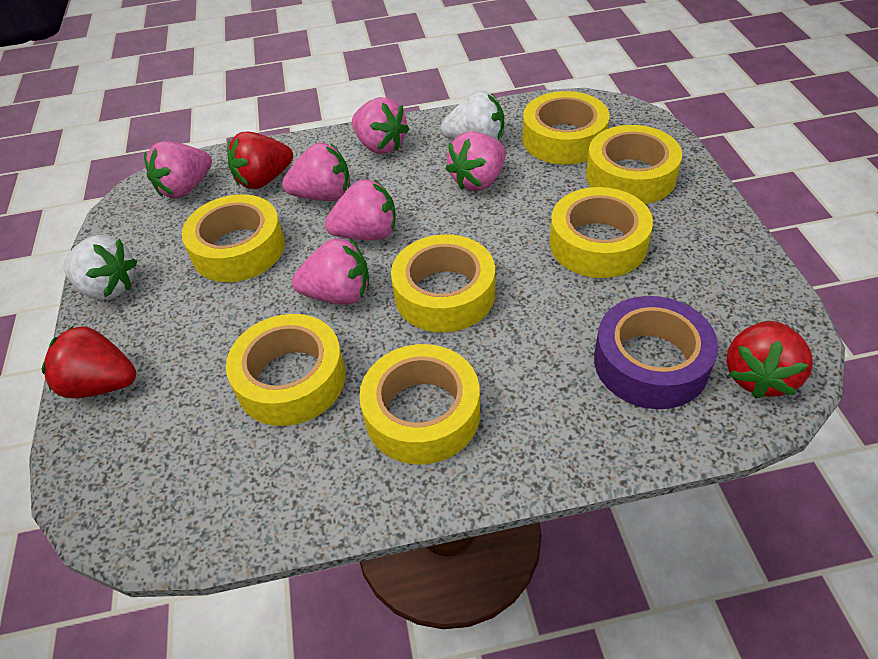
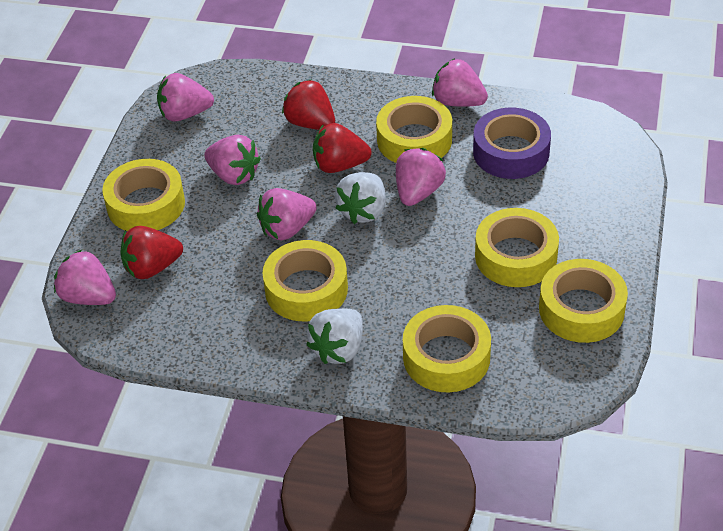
yellow tape: [182,194,285,282] [226,314,346,426] [359,344,480,464] [391,234,495,333] [522,91,610,165] [550,187,653,278] [586,125,682,204] = 7 -> [102,159,185,231] [262,240,348,321] [376,96,452,163] [403,305,491,392] [475,208,559,287] [539,259,628,343] = 6

